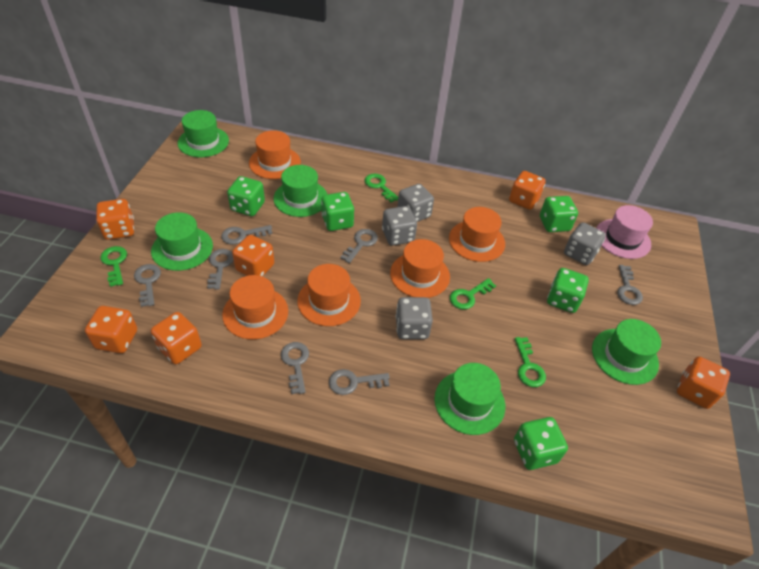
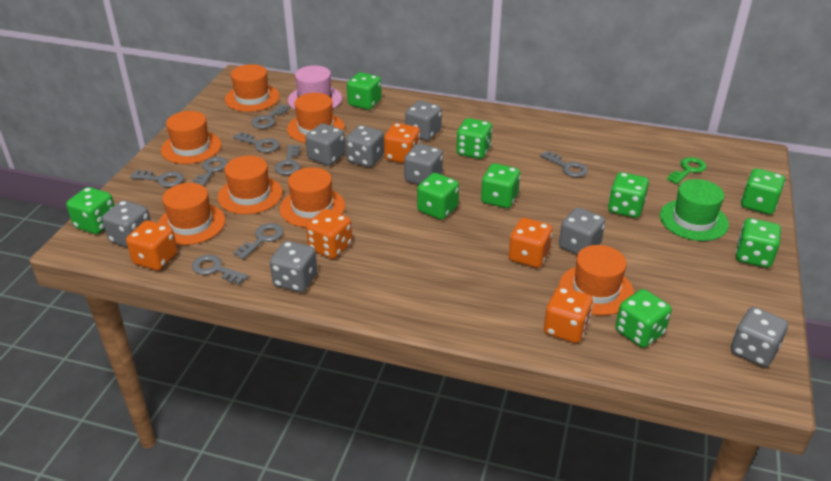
green dice: [227,176,265,216] [321,192,354,231] [514,417,568,470] [540,196,578,232] [547,268,589,313] = 5 -> [66,187,115,234] [347,72,382,110] [417,173,459,220] [456,118,492,159] [481,163,520,208] [608,172,649,218] [615,289,672,348] [736,218,781,268] [741,168,785,214] = 9
green hat: [151,212,213,271] [178,110,229,157] [273,165,327,217] [434,363,505,435] [592,319,661,385] = 5 -> [660,179,729,241] = 1
green key: [100,246,127,287] [365,174,398,203] [450,278,496,309] [515,337,546,387] = 4 -> [667,157,706,184] = 1
grey dice: [382,206,417,246] [396,297,433,339] [397,184,434,222] [564,222,606,265] = 4 -> [102,200,151,247] [270,241,317,292] [305,123,345,166] [345,125,384,167] [404,144,443,185] [405,100,442,141] [559,207,605,255] [731,307,788,367] = 8
grey key: [134,264,161,307] [207,249,234,290] [221,225,273,244] [281,342,309,394] [329,369,390,395] [340,229,378,263] [617,265,643,305] = 7 -> [130,170,184,187] [192,157,228,186] [192,255,248,285] [233,132,279,153] [233,223,283,259] [251,104,290,129] [275,145,300,175] [540,150,588,177] = 8
orange dice: [85,306,137,353] [96,199,134,240] [151,312,202,364] [232,235,274,277] [509,171,546,210] [677,357,730,409] = 6 -> [126,221,178,271] [306,209,352,259] [384,123,420,163] [509,218,553,268] [544,287,593,343] = 5
orange hat: [222,275,288,339] [249,130,301,179] [297,264,361,326] [390,239,450,298] [449,207,505,262] = 5 -> [158,183,225,245] [161,111,222,164] [217,156,282,214] [225,64,280,112] [280,167,345,228] [287,93,344,143] [559,245,634,315] = 7

